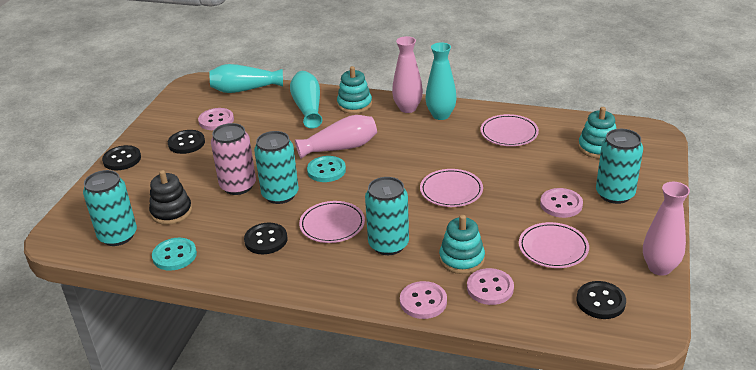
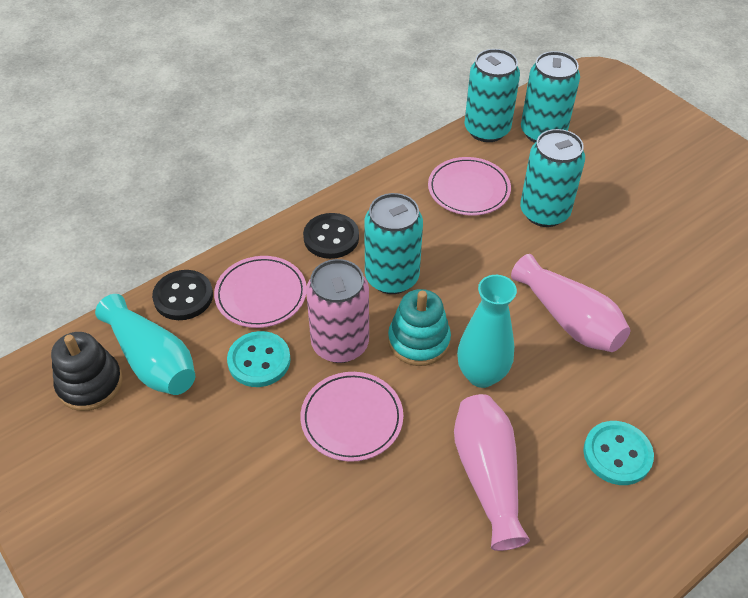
black button: [102,145,141,170] [168,130,205,154] [244,222,287,254] [577,281,626,319] = 4 -> [152,270,213,320] [303,213,359,259] = 2
pink button: [198,108,234,130] [400,281,447,319] [467,268,514,305] [540,188,583,218] = 4 -> none = 0
pink plate: [299,201,365,243] [420,169,483,207] [480,114,539,146] [519,222,589,268] = 4 -> [214,256,306,328] [301,372,403,462] [428,157,511,216] = 3
pink vase: [295,115,377,159] [392,36,423,113] [643,182,690,276] = 3 -> [454,394,530,551] [511,254,630,352] = 2
turquoise stacking toy: [337,66,372,114] [439,215,485,274] [578,107,617,159] = 3 -> [388,289,451,366] = 1
turquoise vase: [210,64,283,93] [290,71,322,128] [425,42,457,120] = 3 -> [95,294,195,395] [457,275,517,388] = 2

